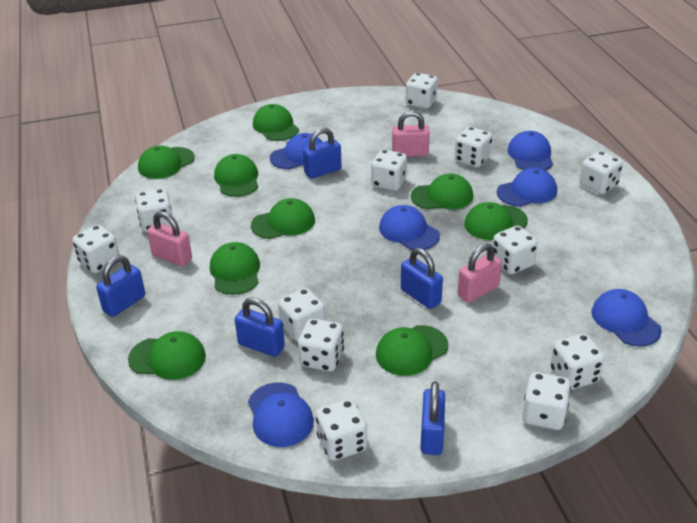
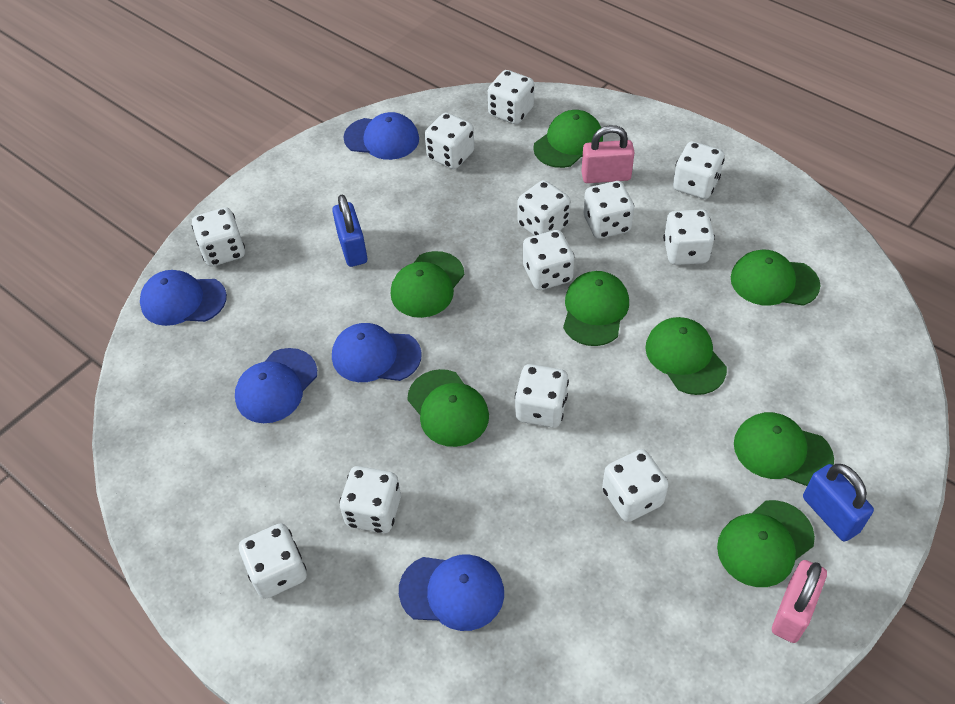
blue cap: [248,382,314,447] [270,133,322,169] [379,205,440,250] [497,168,557,207] [507,131,553,170] [592,289,662,346] = 6 -> [140,270,227,326] [235,348,317,423] [332,323,422,382] [344,112,419,160] [399,554,504,631] = 5
blue padlock: [96,255,145,317] [235,298,285,357] [303,128,342,179] [401,248,443,309] [420,382,445,455] = 5 -> [332,195,367,267] [803,464,874,542] = 2
green cap: [128,331,206,380] [138,145,195,179] [210,242,260,295] [214,154,258,197] [251,198,315,239] [253,104,299,141] [376,325,448,376] [411,174,473,209] [464,202,528,240] = 9 -> [391,251,464,318] [408,369,489,447] [533,110,603,168] [563,271,629,346] [645,317,727,395] [717,500,815,587] [731,250,820,306] [734,412,834,486] = 8
pink padlock: [147,211,192,267] [392,111,430,157] [458,243,502,303] = 3 -> [581,125,635,183] [772,560,827,643] = 2

